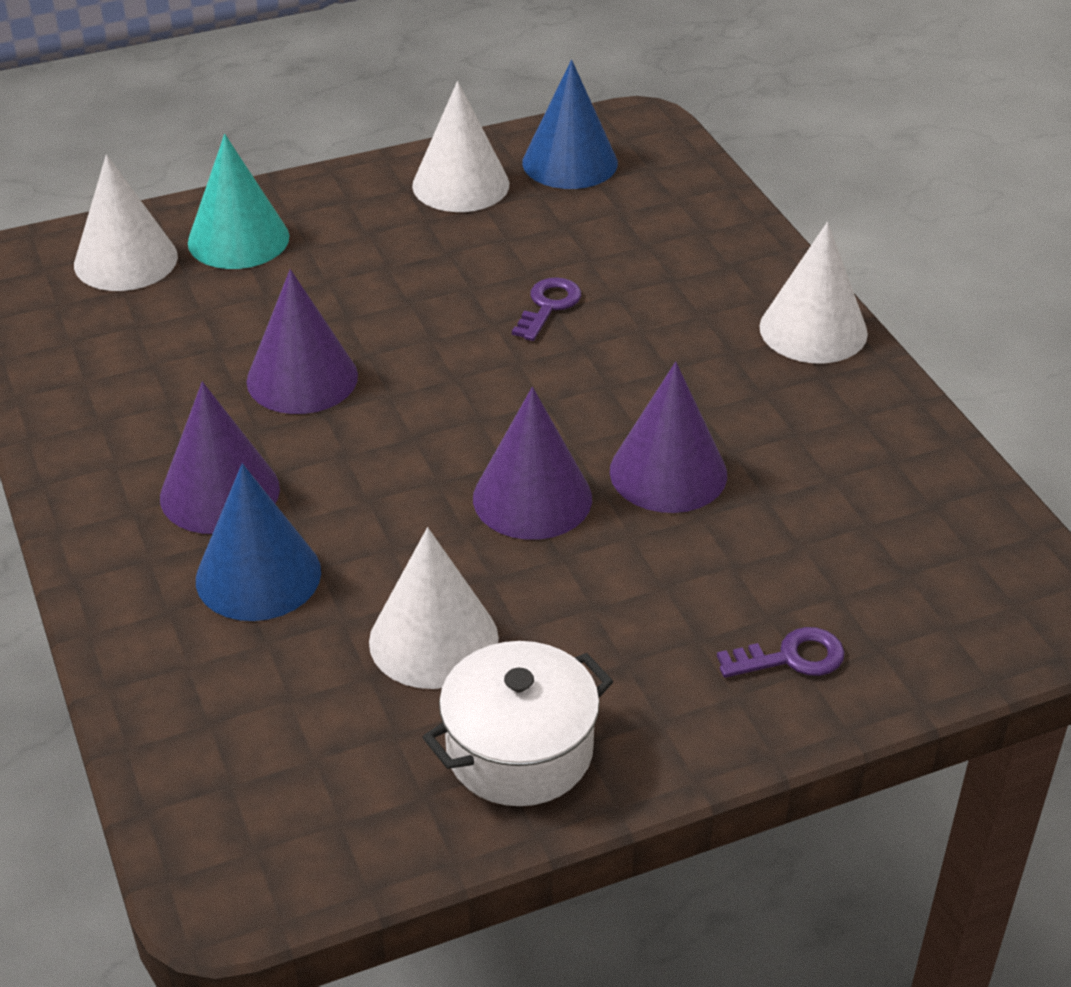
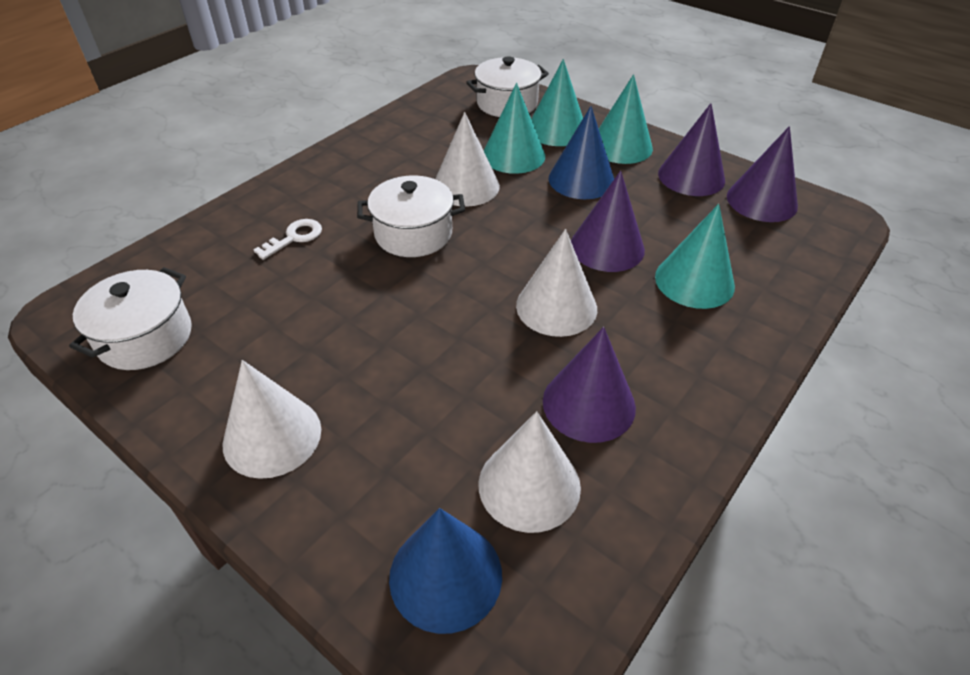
purple key: [512,277,581,341] [717,627,845,678] = 2 -> none = 0
turquoise cone: [188,134,289,269] = 1 -> [484,83,545,174] [531,59,583,146] [599,74,653,164] [655,204,735,309] = 4
white key: none = 0 -> [253,219,322,260] = 1
white pot: [423,641,613,806] = 1 -> [69,267,192,370] [357,176,465,257] [466,56,549,117] = 3

